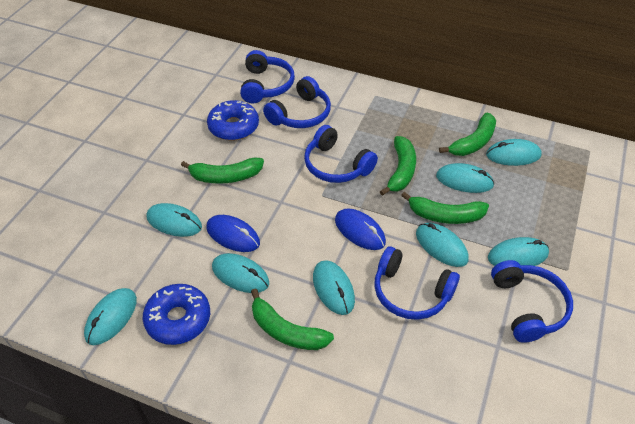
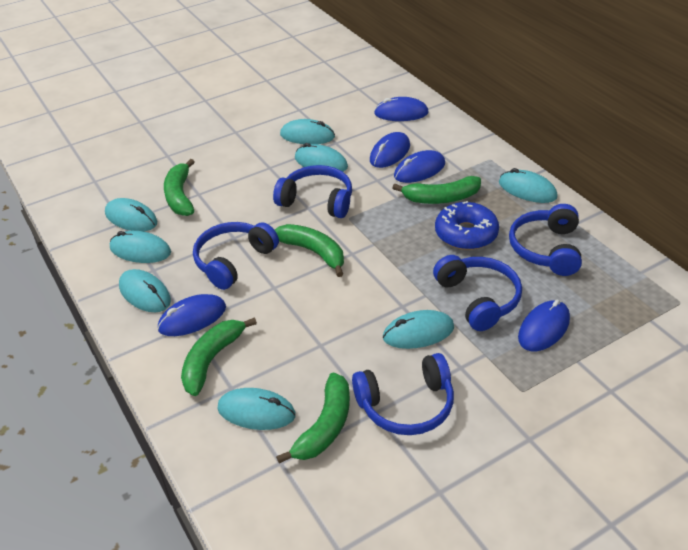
blue donut: [143,284,210,345] [207,100,259,140] = 2 -> [435,201,499,250] = 1
blue mouse: [207,215,260,252] [335,208,386,250] = 2 -> [158,294,226,336] [370,132,410,168] [374,97,429,121] [394,150,445,183] [518,300,570,351] = 5

